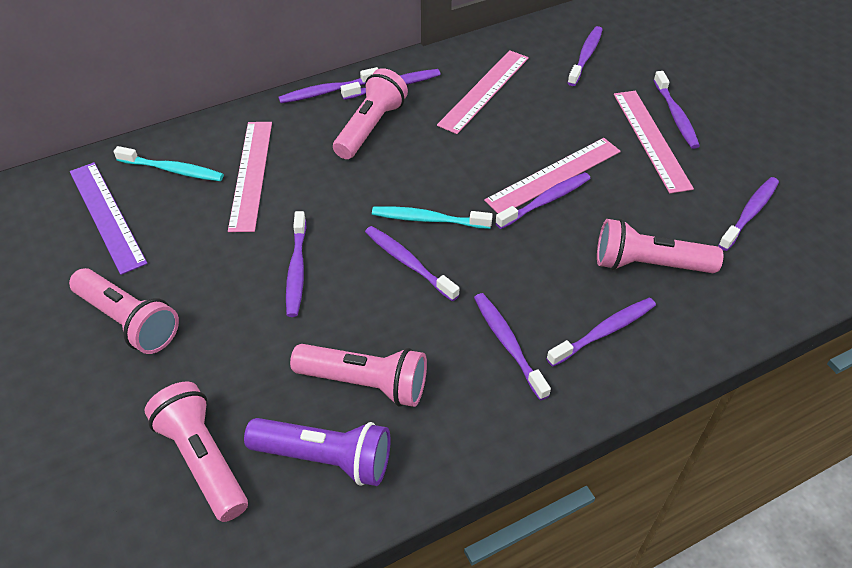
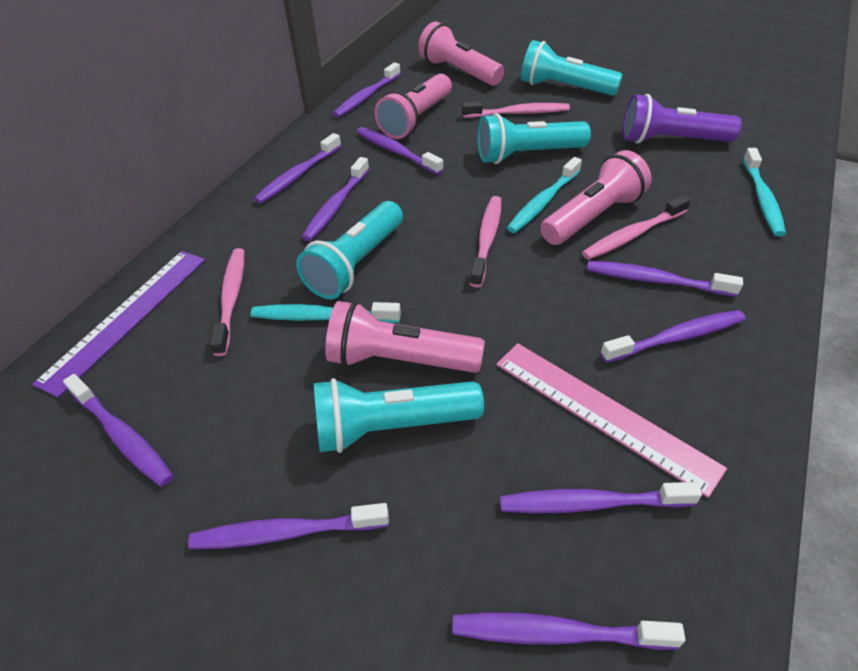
pink flashlight: [69,268,179,354] [144,382,248,522] [290,344,427,407] [333,68,408,159] [597,219,723,273] = 5 -> [325,301,485,373] [374,74,452,139] [418,22,504,86] [540,150,652,245] = 4
pink ruler: [228,122,272,232] [437,50,529,134] [484,138,621,213] [614,91,694,193] = 4 -> [496,343,727,498] = 1
pink toothbrush: none = 0 -> [210,248,244,356] [462,101,570,118] [470,196,502,288] [582,195,691,260] = 4
turquoise flashlight: none = 0 -> [296,201,403,299] [314,378,484,453] [477,113,591,164] [521,40,623,96] = 4
turquoise toothbrush: [113,146,224,181] [372,206,493,229] = 2 -> [251,302,401,323] [507,157,582,233] [743,148,786,236] = 3

